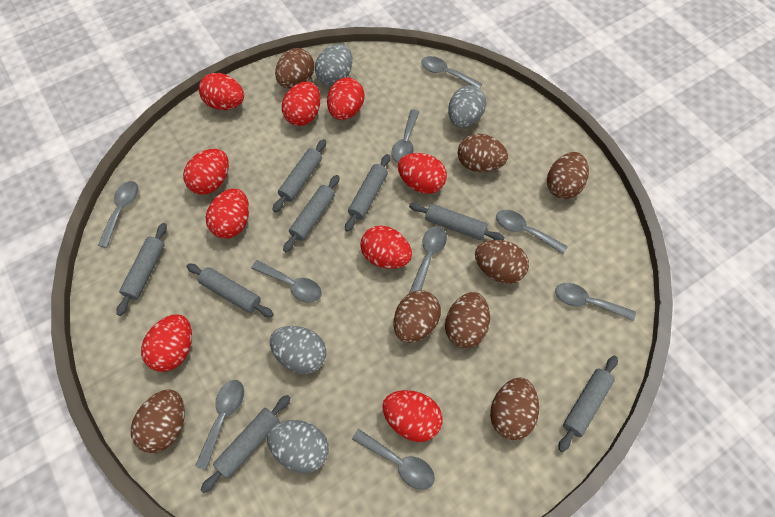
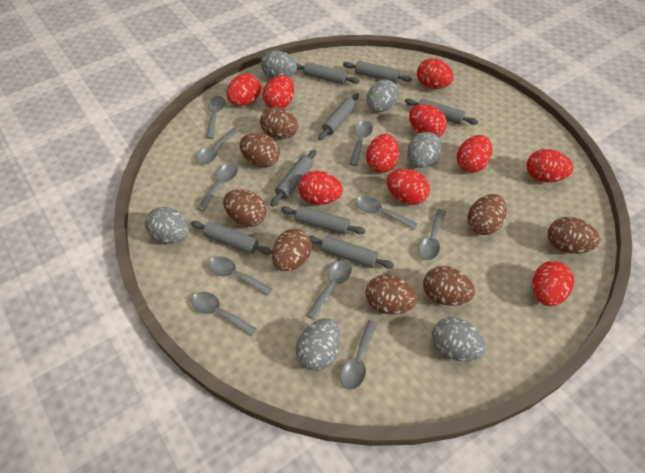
grey egg: [267,420,329,473] [270,326,326,374] [315,44,353,86] [448,85,486,127] = 4 -> [145,207,189,244] [261,50,297,79] [296,318,340,371] [367,79,399,112] [407,132,441,168] [432,317,486,362] = 6
grey spoon: [98,181,139,248] [195,380,244,470] [251,260,322,303] [352,429,435,490] [391,109,419,163] [409,226,447,293] [421,56,482,89] [496,210,568,254] [555,283,636,321] = 9 -> [191,292,257,337] [196,128,239,165] [196,164,238,212] [206,96,226,139] [208,256,273,296] [306,260,352,320] [340,320,378,390] [349,121,373,166] [355,196,417,230] [418,209,446,260] = 10
red egg: [141,314,192,372] [183,149,229,195] [199,73,244,110] [206,189,249,239] [282,82,321,126] [327,77,364,120] [360,226,412,269] [382,390,443,442] [398,153,447,194] = 9 -> [226,74,261,106] [263,75,294,108] [298,171,343,205] [366,134,399,173] [386,169,430,205] [409,104,447,137] [417,58,454,89] [457,135,492,173] [527,149,574,182] [532,261,574,306] = 10

